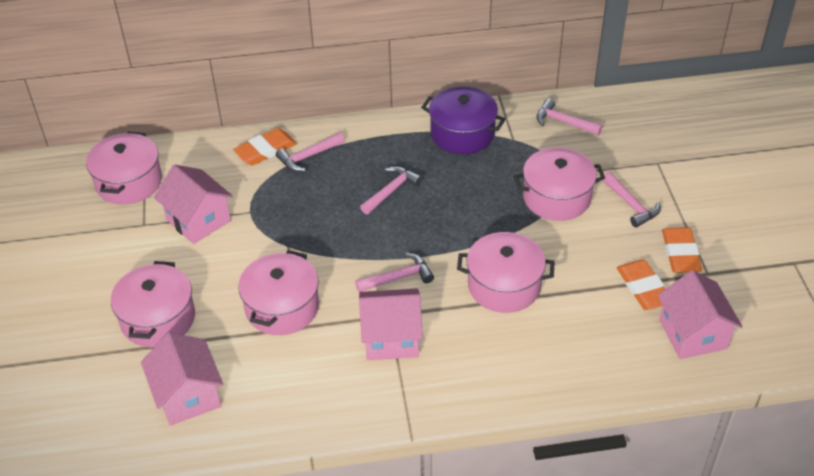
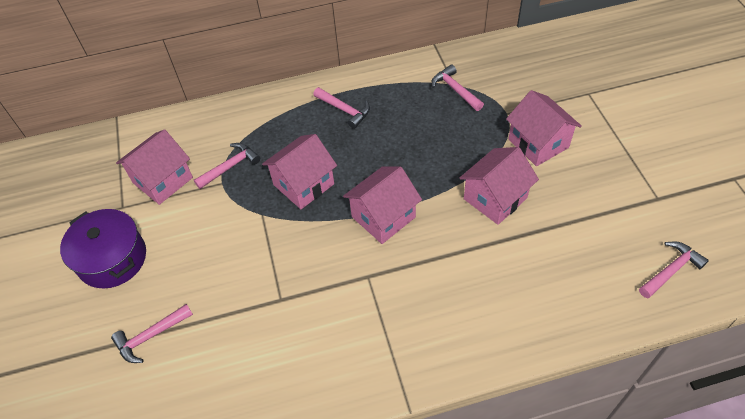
orange eraser: [233,128,297,165] [617,260,665,310] [662,227,702,273] = 3 -> none = 0
pink house: [141,333,223,426] [154,165,233,244] [359,288,423,360] [658,270,743,359] = 4 -> [116,129,193,205] [262,134,337,209] [343,166,422,244] [459,147,539,225] [506,90,582,166] = 5
pink pot: [86,132,162,205] [111,261,195,347] [238,250,319,335] [457,232,555,313] [514,147,605,221] = 5 -> none = 0

